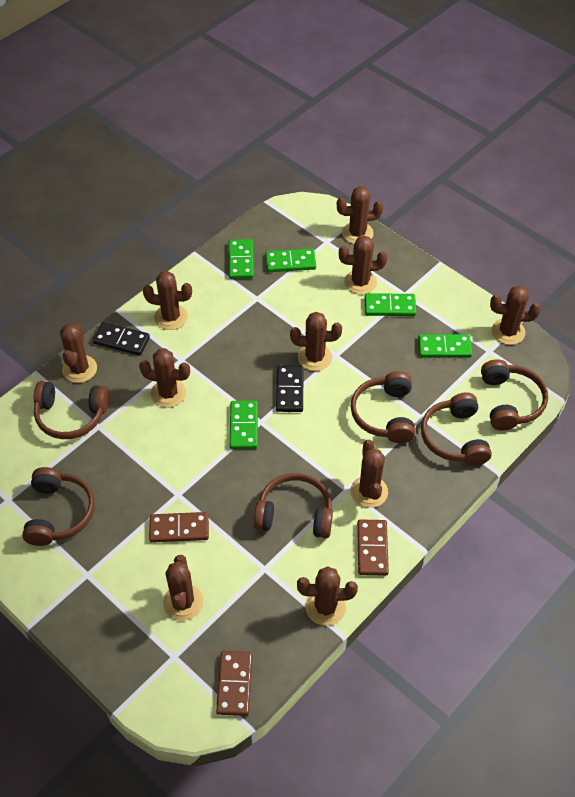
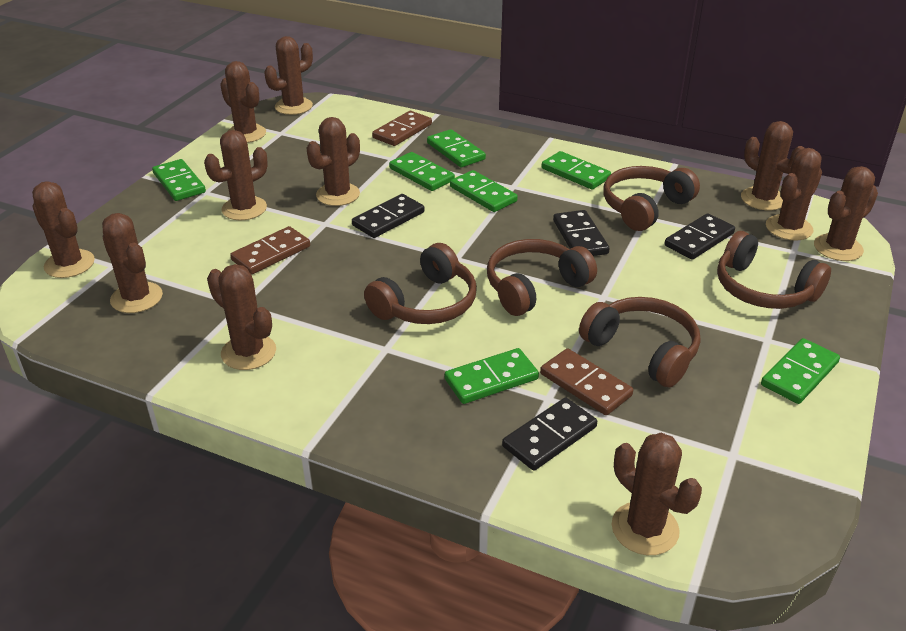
black domino: [92,322,150,356] [276,365,304,412] = 2 -> [352,194,424,238] [502,397,597,471] [553,210,610,256] [665,213,735,260] = 4
brown cactus: [60,323,97,383] [139,348,190,408] [143,271,192,330] [163,555,203,621] [290,312,342,371] [297,566,358,626] [337,186,383,244] [339,236,387,295] [350,440,388,508] [490,286,541,345] = 10 -> [32,181,95,278] [102,213,163,313] [204,130,268,221] [207,264,276,370] [220,61,266,143] [264,36,313,115] [306,117,360,206] [612,433,702,555] [741,121,805,210] [766,148,822,241] [814,166,878,261] = 11
brown headphones: [22,467,95,546] [34,381,109,439] [254,473,333,538] [350,371,415,443] [421,392,492,466] [481,359,548,431] = 6 -> [364,243,477,324] [487,239,597,316] [579,297,700,387] [603,166,700,231] [717,231,831,309] = 5
green domino: [228,239,254,279] [230,401,258,449] [265,248,316,272] [365,293,416,316] [418,334,472,358] = 5 -> [152,159,206,201] [389,152,455,191] [427,129,486,167] [445,348,539,404] [450,170,518,212] [541,151,611,190] [761,338,840,404] = 7

